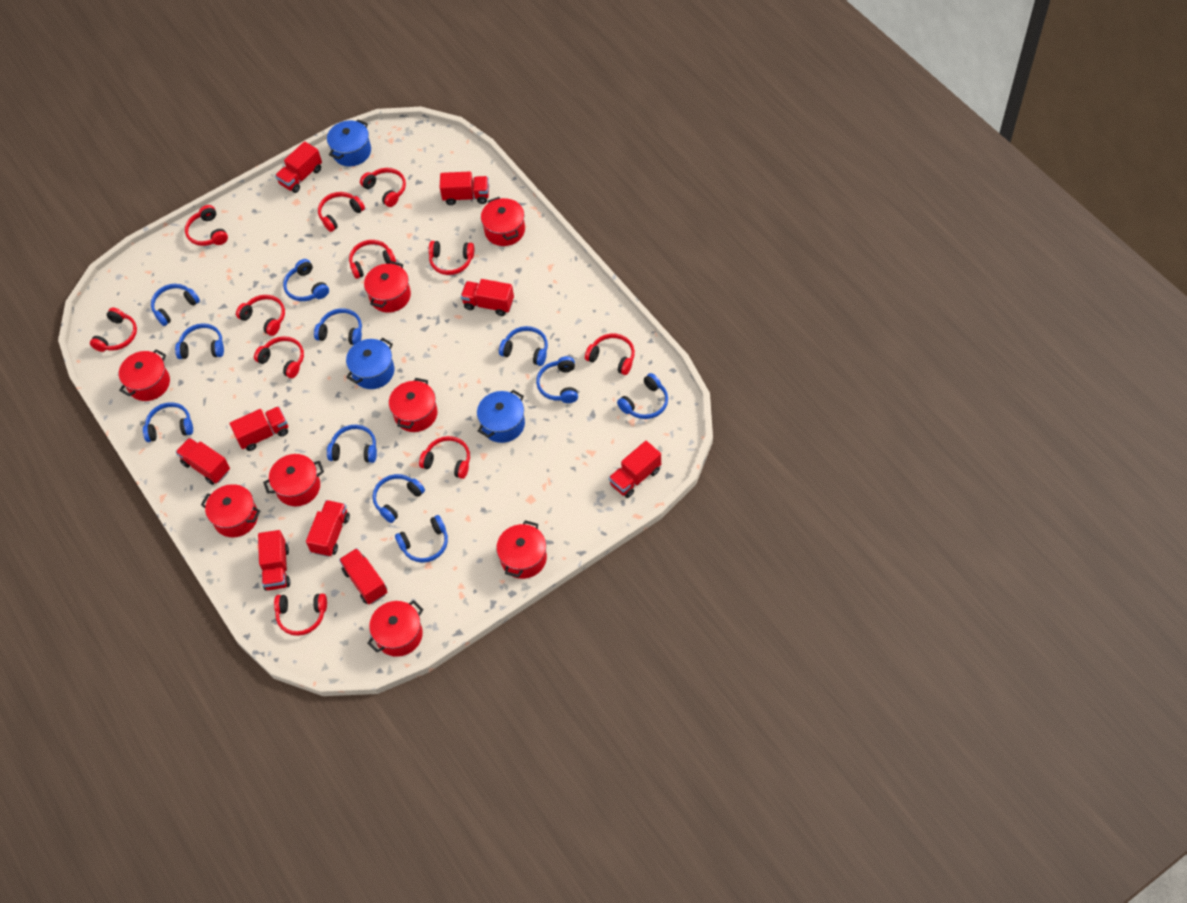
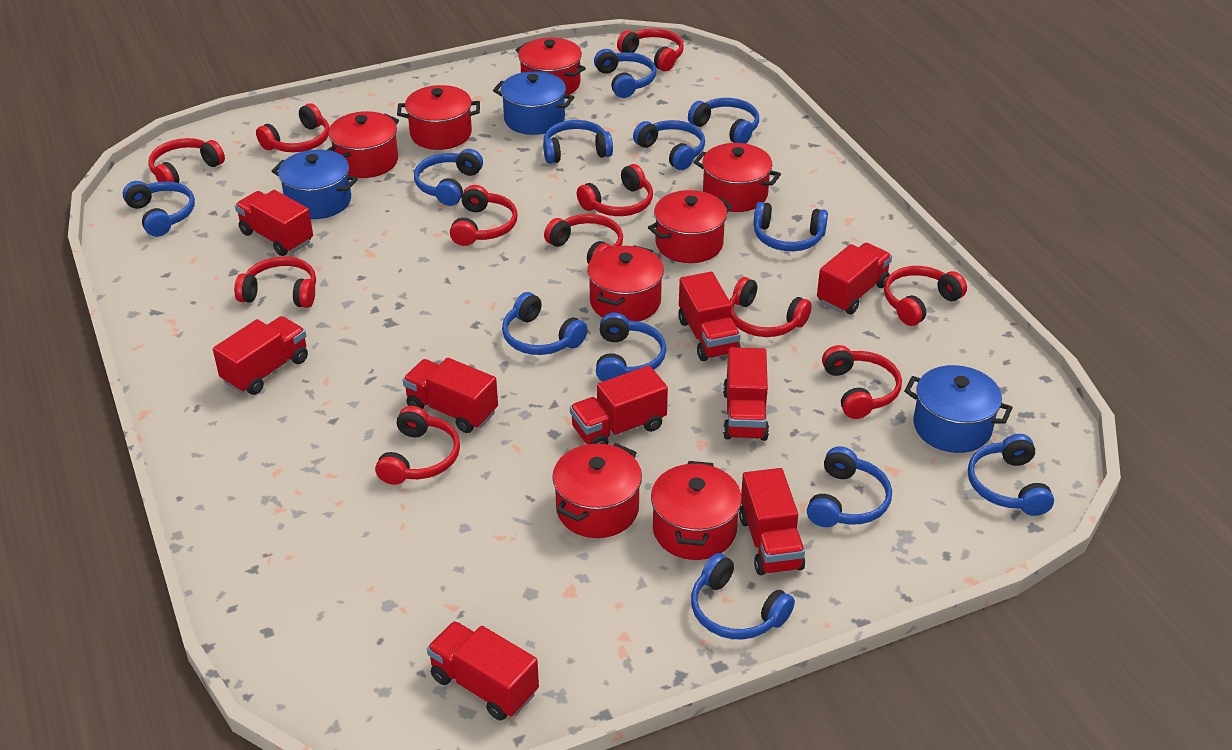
blue headphones: [143,402,193,442] [151,284,200,326] [175,323,224,359] [283,259,329,301] [314,308,362,345] [327,425,377,463] [372,474,425,523] [395,515,448,563] [499,326,548,366] [536,356,578,403] [617,373,668,419] = 11 -> [123,181,195,237] [414,149,483,206] [502,292,587,355] [543,120,613,164] [594,49,656,98] [596,312,667,382] [633,120,705,170] [688,98,759,144] [691,553,795,640] [754,202,828,251] [807,446,892,527] [968,434,1054,516] = 12

